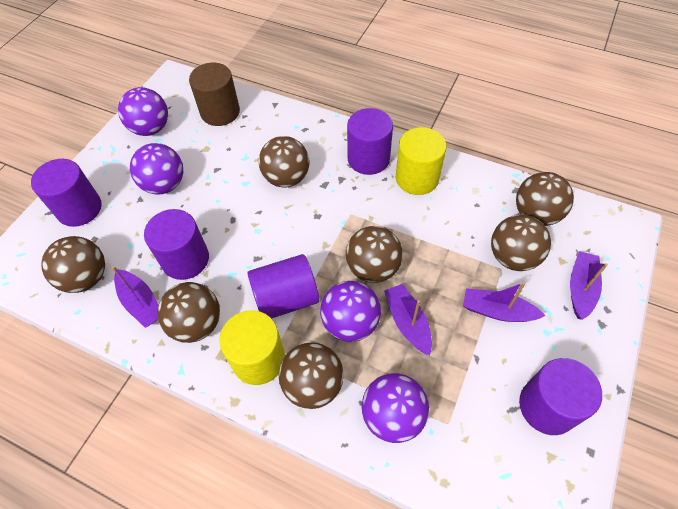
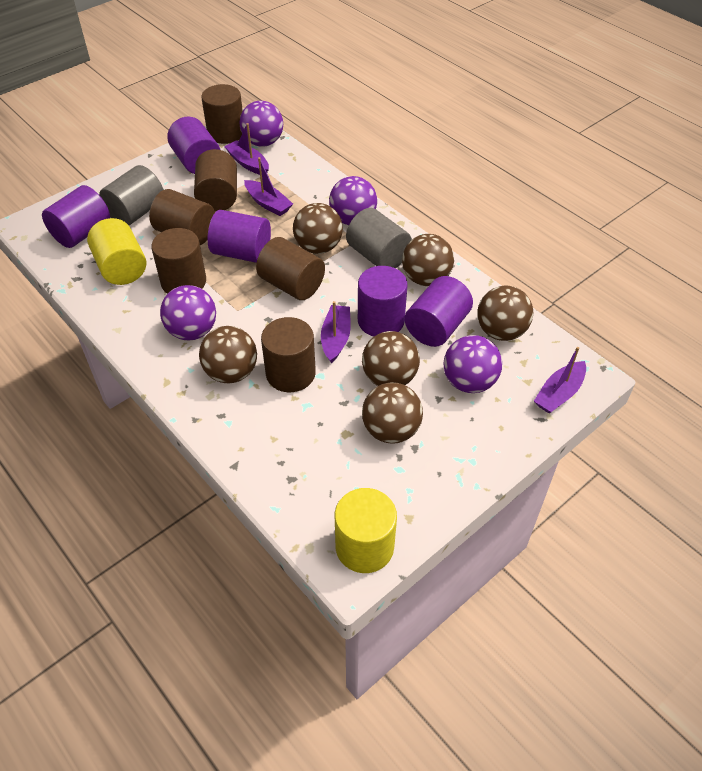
brown ball: [41,236,105,293] [157,282,220,343] [259,136,309,187] [279,342,344,409] [346,226,403,283] [491,215,551,271] [516,172,574,226] = 7 -> [199,326,257,383] [293,203,343,254] [362,331,420,386] [362,382,423,444] [402,234,454,286] [477,286,533,341] = 6
brown cylinder: [189,63,240,126] = 1 -> [149,189,215,245] [151,228,206,294] [194,149,237,212] [201,84,243,144] [256,237,325,300] [261,317,316,392] = 6
grey cylinder: none = 0 -> [99,165,164,225] [346,208,412,268] = 2

